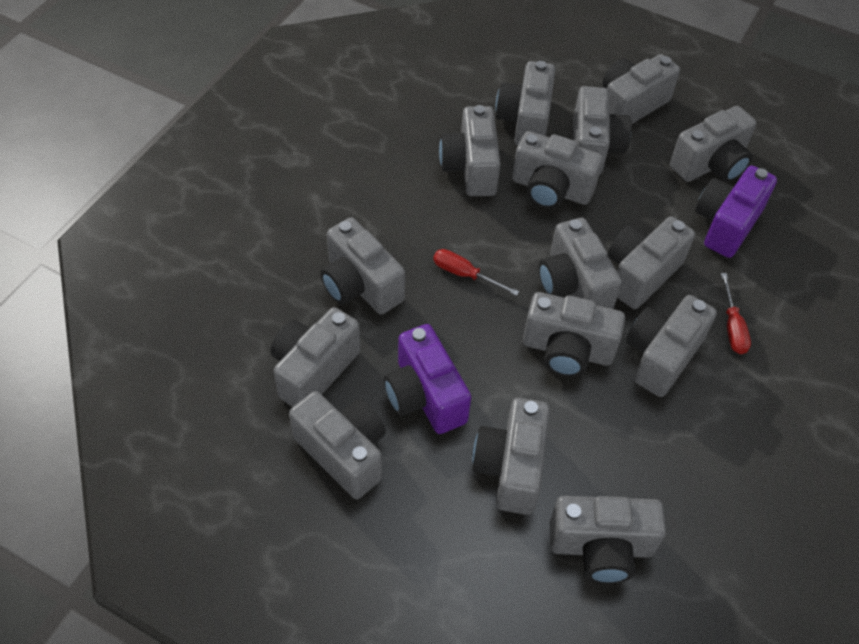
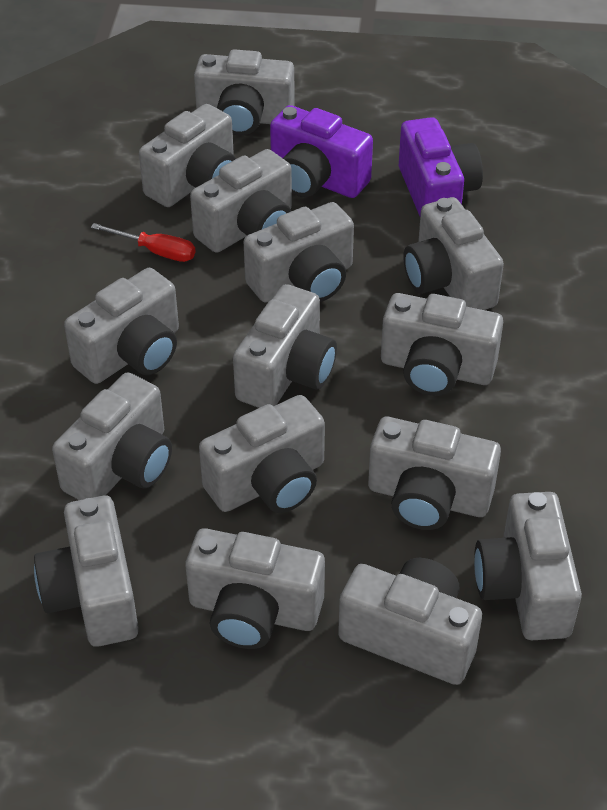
red screwdriver: [433,249,519,296] [721,273,751,354] = 2 -> [91,223,195,262] = 1

